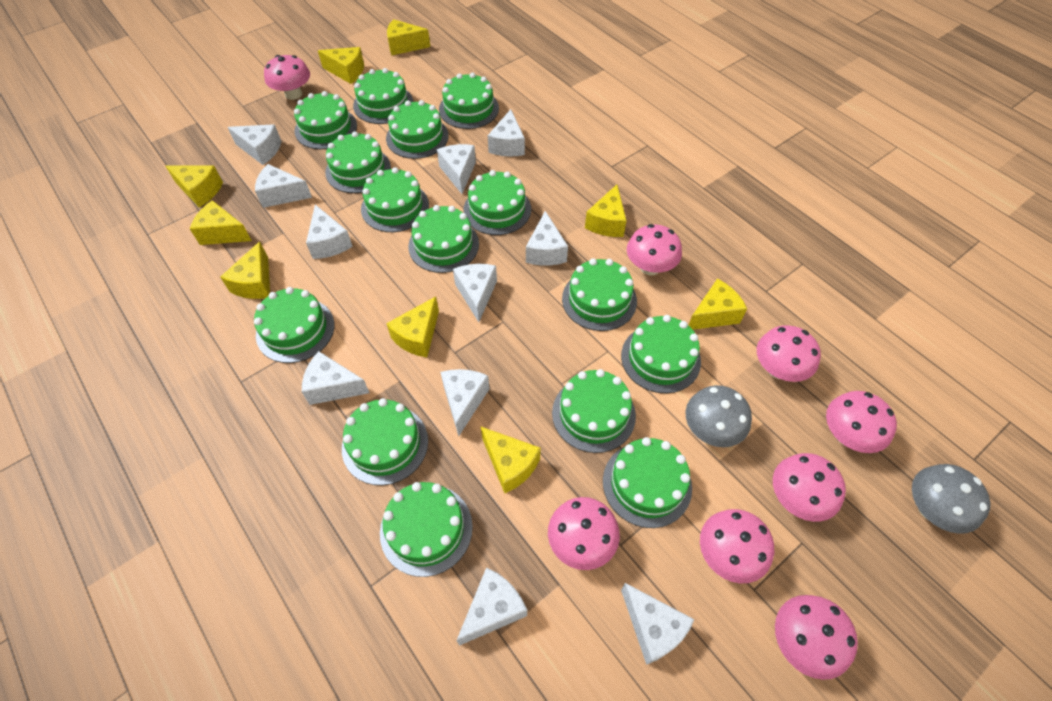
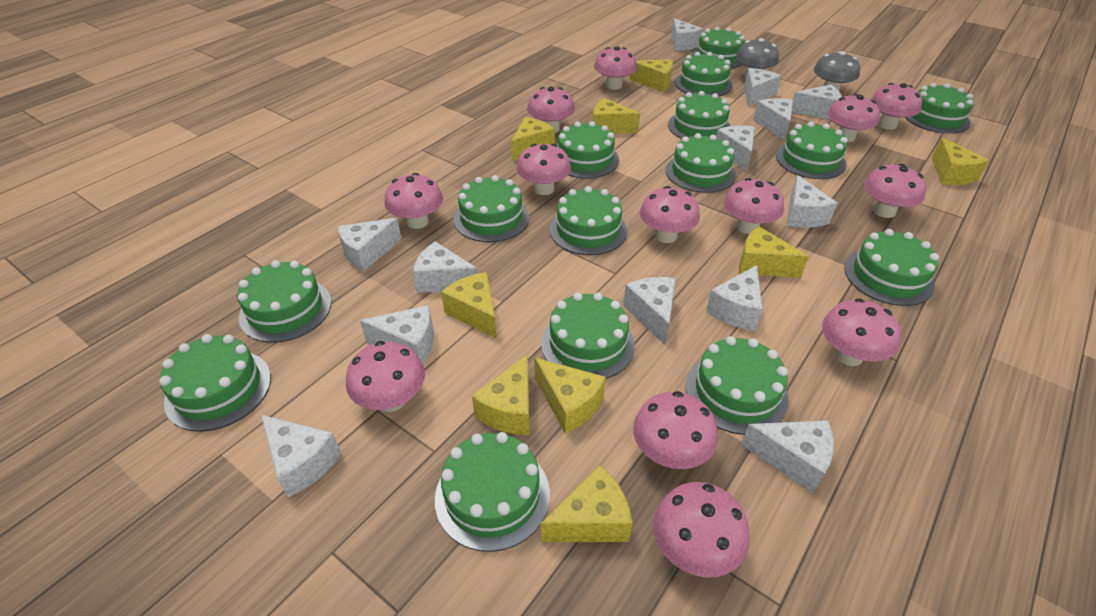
pink mushroom: [264,55,310,100] [548,497,620,570] [627,224,682,275] [700,509,774,583] [757,325,821,382] [773,453,846,522] [775,595,858,680] [826,391,897,453] = 8 -> [346,341,425,412] [384,173,443,229] [517,144,571,195] [527,87,575,133] [594,46,637,90] [633,391,718,469] [640,186,700,243] [653,482,749,578] [724,178,784,234] [822,298,901,366] [828,94,880,142] [864,164,926,218] [871,83,922,130] = 13
white cheese: [228,124,282,165] [255,164,312,208] [302,351,369,405] [306,205,353,259] [437,144,476,194] [440,369,490,436] [453,264,497,322] [456,567,527,646] [488,109,525,157] [526,211,568,266] [621,583,695,665] = 11 -> [261,415,341,497] [337,218,402,272] [360,305,434,364] [413,241,478,293] [623,277,675,345] [671,18,703,51] [706,265,763,331] [716,126,755,171] [741,420,834,493] [744,68,781,106] [753,98,793,141] [787,175,837,228] [792,84,842,120] = 13

